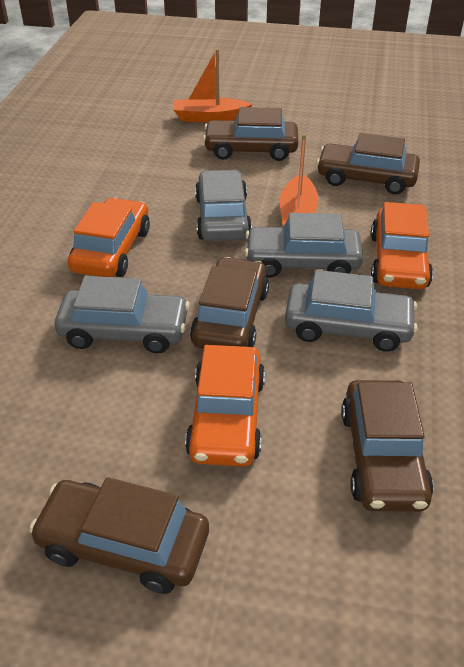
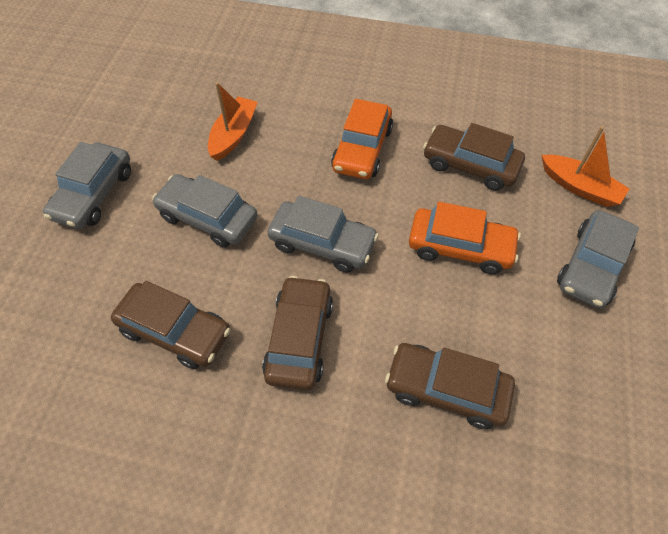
brown car: [29,477,209,594] [190,257,269,349] [203,107,298,161] [316,133,420,194] [341,380,434,512] = 5 -> [111,281,231,369] [262,276,333,391] [385,343,515,429] [423,123,525,191] = 4
orange car: [68,198,150,277] [185,345,265,467] [371,202,433,289] = 3 -> [331,99,393,179] [409,202,521,274] = 2

